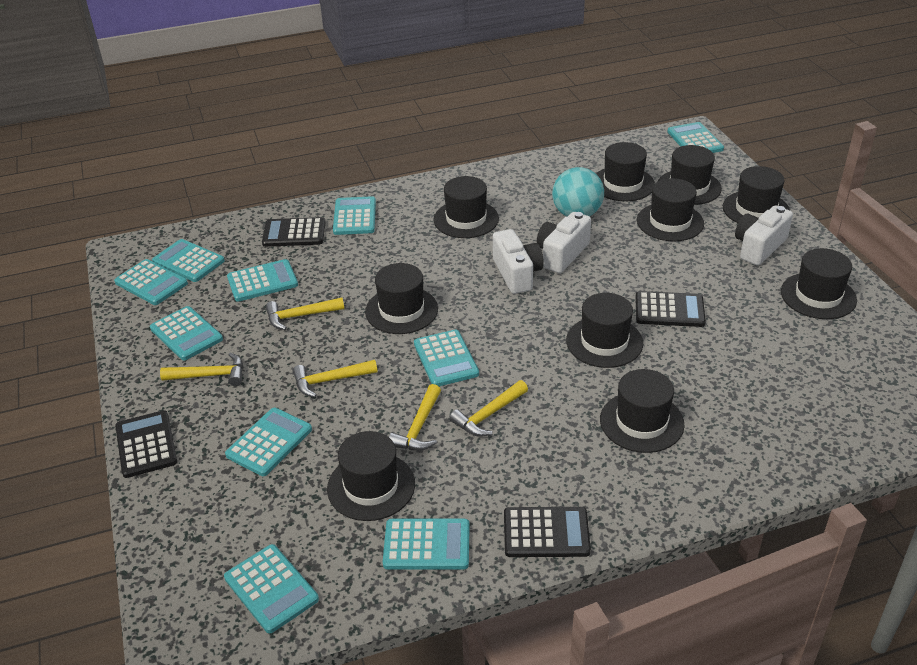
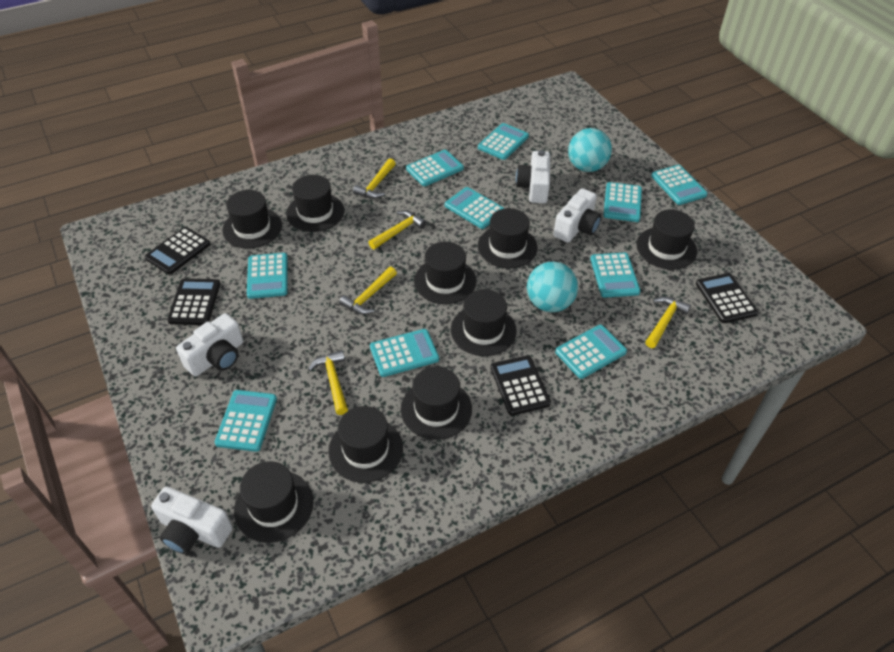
black hat: [327,431,415,521] [365,263,438,334] [433,176,499,238] [566,293,643,368] [596,142,655,201] [600,369,685,453] [637,178,704,241] [658,145,722,205] [723,166,790,223] [781,248,857,319] = 10 -> [222,190,282,248] [234,461,314,543] [286,175,344,232] [328,406,403,483] [401,367,472,440] [414,241,476,304] [451,290,517,356] [478,208,538,268] [636,210,697,270] = 9
turquoise ball: [552,167,604,217] = 1 -> [527,261,578,312] [568,128,612,172] = 2
white camera: [493,229,544,294] [537,212,591,273] [735,205,793,265] = 3 -> [151,486,233,554] [176,313,243,376] [516,150,550,203] [554,188,601,243] = 4

